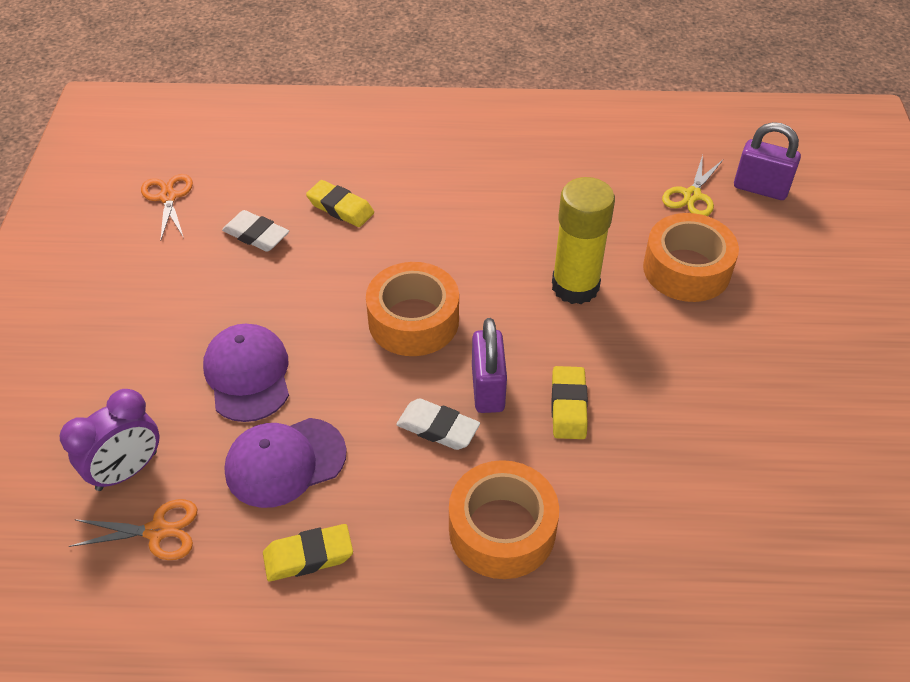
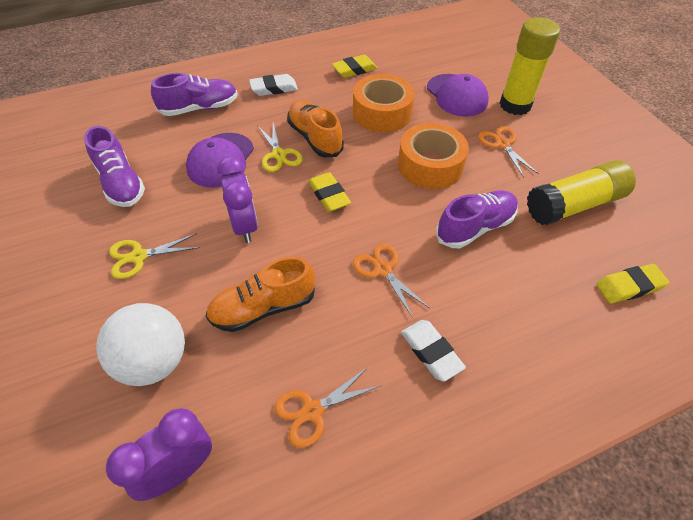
orange scissors: [69,499,198,560] [141,174,193,241] = 2 -> [275,366,382,448] [353,243,429,318] [478,126,539,178] = 3
orange shoe: none = 0 -> [206,256,315,332] [287,100,344,157] = 2
orange tape: [366,262,459,356] [449,460,559,579] [643,213,739,302] = 3 -> [353,74,415,132] [398,123,469,189] = 2
purple clock: [60,389,159,491] = 1 -> [106,408,212,501] [217,156,258,243] = 2
purple padlock: [472,318,507,413] [734,122,801,200] = 2 -> none = 0
purple shoe: none = 0 -> [84,126,145,207] [151,73,238,116] [436,190,518,248] = 3
white ball: none = 0 -> [96,303,185,386] = 1
yellow glue stick: [552,177,615,304] = 1 -> [500,17,560,115] [527,160,636,225] = 2
yellow scissors: [662,155,723,216] = 1 -> [109,233,200,279] [257,123,303,172] = 2

